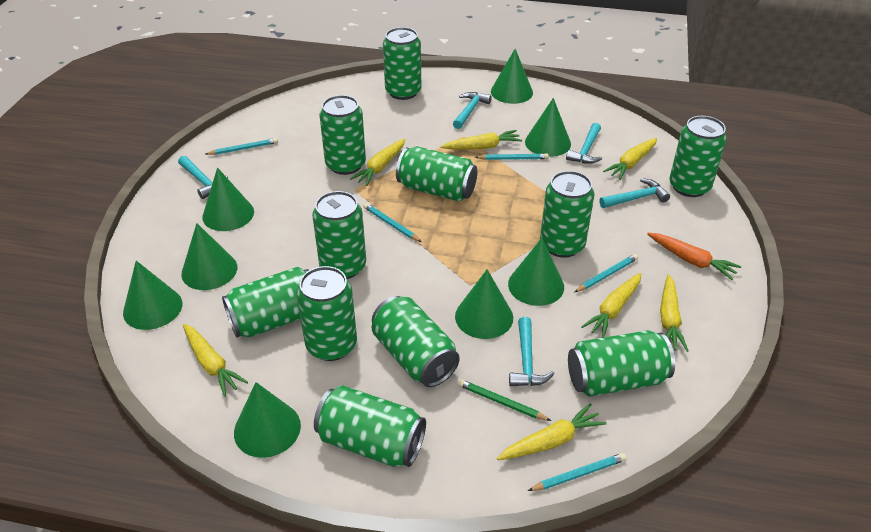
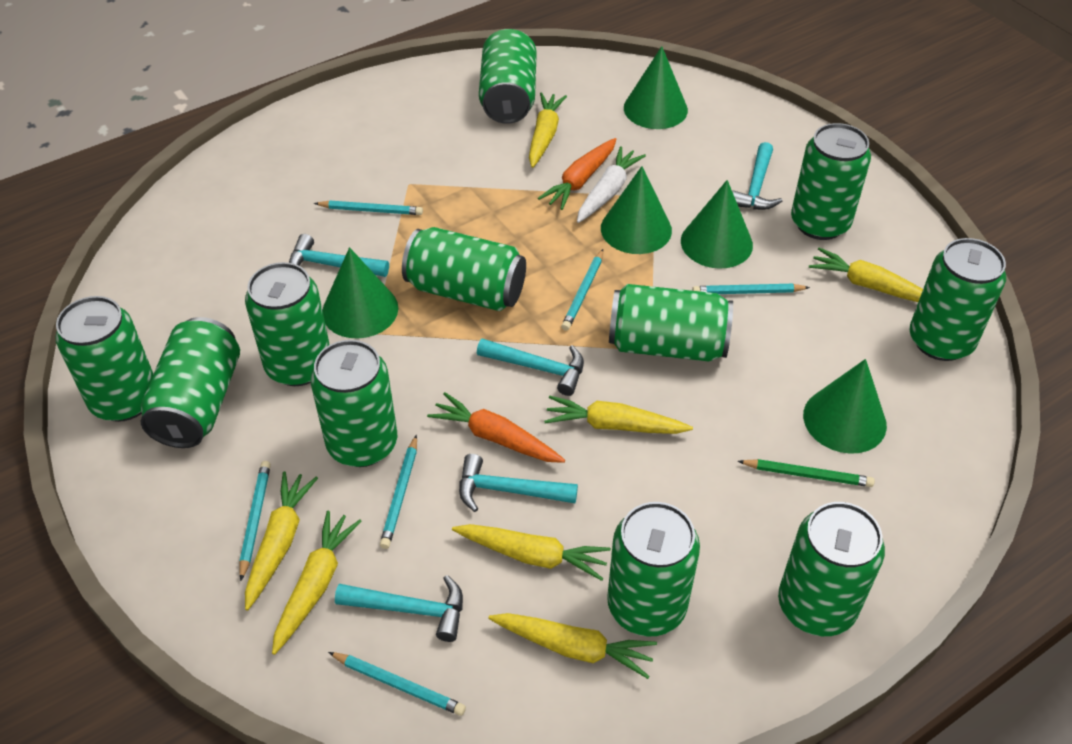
green cone: [123,261,182,330] [181,223,237,290] [202,168,254,231] [234,382,301,458] [455,269,513,339] [491,49,533,104] [508,238,564,306] [525,98,571,157] = 8 -> [322,247,398,338] [601,166,672,254] [624,46,688,129] [681,180,753,269] [803,359,887,454] = 5
orange carrot: [647,233,741,280] = 1 -> [427,392,565,463] [538,138,616,210] = 2
turquoise pencil: [206,138,278,155] [363,203,422,242] [475,153,549,160] [528,453,627,491] [574,254,638,292] = 5 -> [239,461,271,581] [314,201,423,215] [328,652,466,716] [380,435,417,549] [561,249,603,331] [692,284,810,294] = 6
white carrot: none = 0 -> [577,146,646,223] = 1

